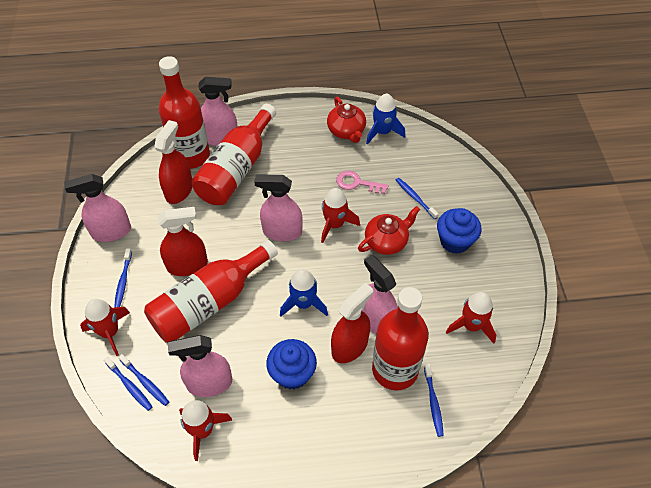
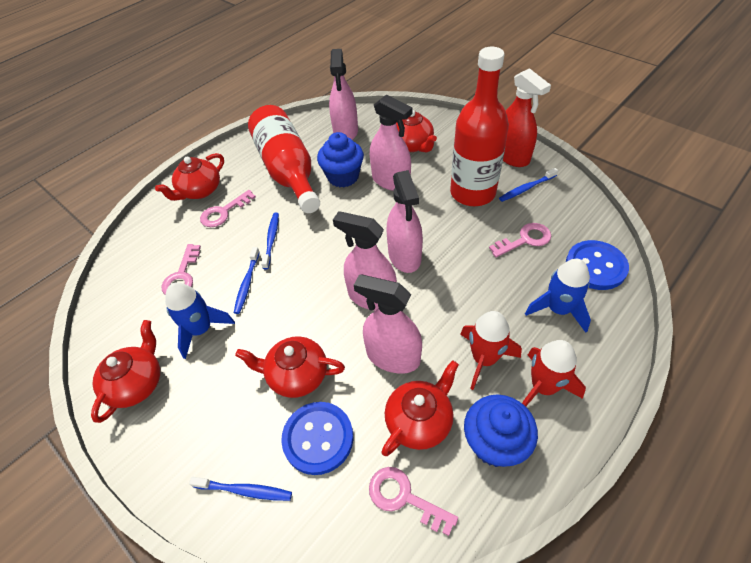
blue button: none = 0 -> [281,402,353,475] [566,240,629,290] = 2
blue toothbrush: [104,357,152,411] [114,248,132,308] [118,354,169,406] [396,178,439,219] [424,364,444,437] = 5 -> [189,477,292,501] [234,247,260,314] [261,213,279,269] [499,168,558,202] = 4
pink key: [336,170,388,194] = 1 -> [162,244,201,295] [200,190,256,227] [369,467,458,536] [489,223,551,257] = 4
red bottle: [144,240,278,343] [159,56,210,169] [192,104,276,205] [372,287,429,390] = 4 -> [248,105,320,213] [450,47,509,206] = 2
red rocket: [80,299,130,356] [179,400,232,461] [321,188,360,243] [446,292,496,344] = 4 -> [460,311,522,390] [522,340,586,406] = 2
red spray bottle: [154,120,193,204] [158,207,208,276] [331,283,373,363] = 3 -> [503,68,551,167] = 1
red teapot: [327,97,366,143] [358,206,420,255] = 2 -> [91,320,160,423] [155,153,224,201] [235,336,345,398] [381,360,459,456] [396,110,437,152] = 5

